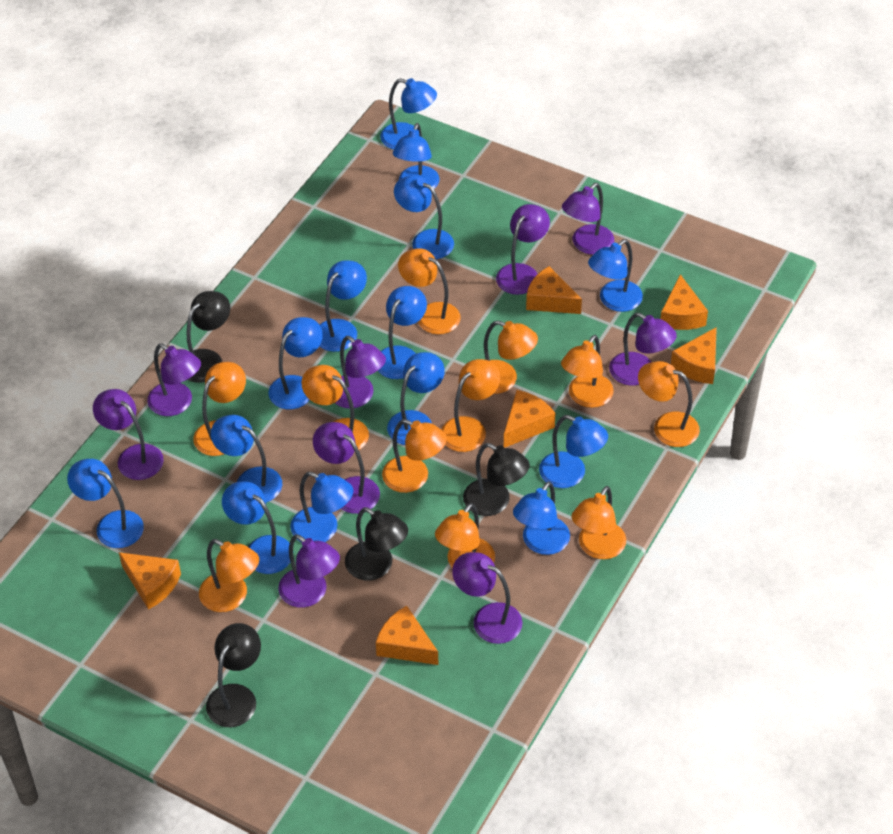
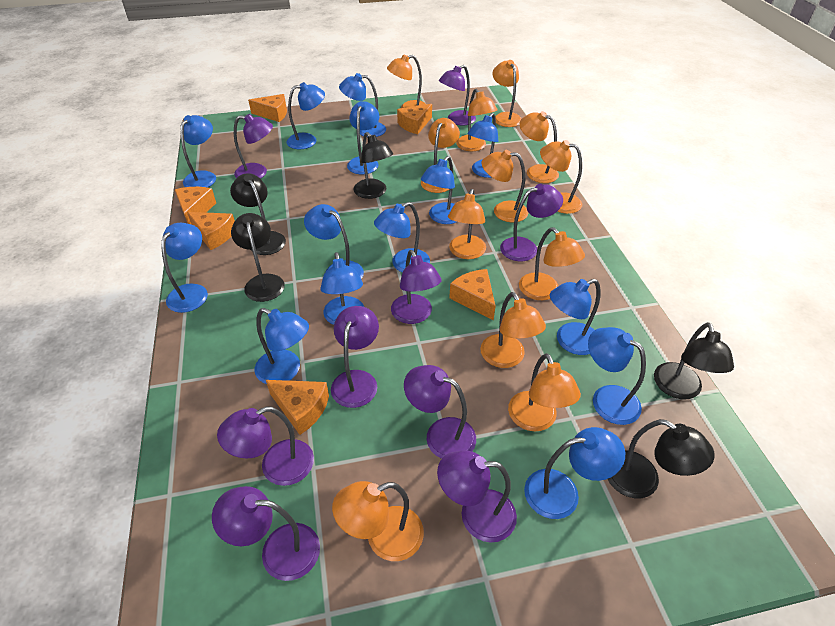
black lamp: [187,291,230,383] [206,623,261,727] [345,507,408,580] [463,443,530,516] = 4 -> [230,173,286,255] [231,213,285,302] [353,132,393,199] [608,419,715,498] [654,322,734,399] = 5
orange lamp: [193,362,246,456] [199,539,259,612] [301,365,369,450] [382,419,447,493] [398,248,461,334] [435,503,495,568] [441,359,500,452] [484,320,538,394] [561,335,614,408] [571,486,626,559] [638,361,700,447] = 11 -> [332,481,424,561] [387,54,426,108] [421,118,460,193] [448,189,486,259] [456,89,498,151] [480,292,546,368] [482,150,528,222] [493,60,522,127] [508,353,581,432] [519,111,559,183] [519,228,585,300] [540,140,582,214] = 12

